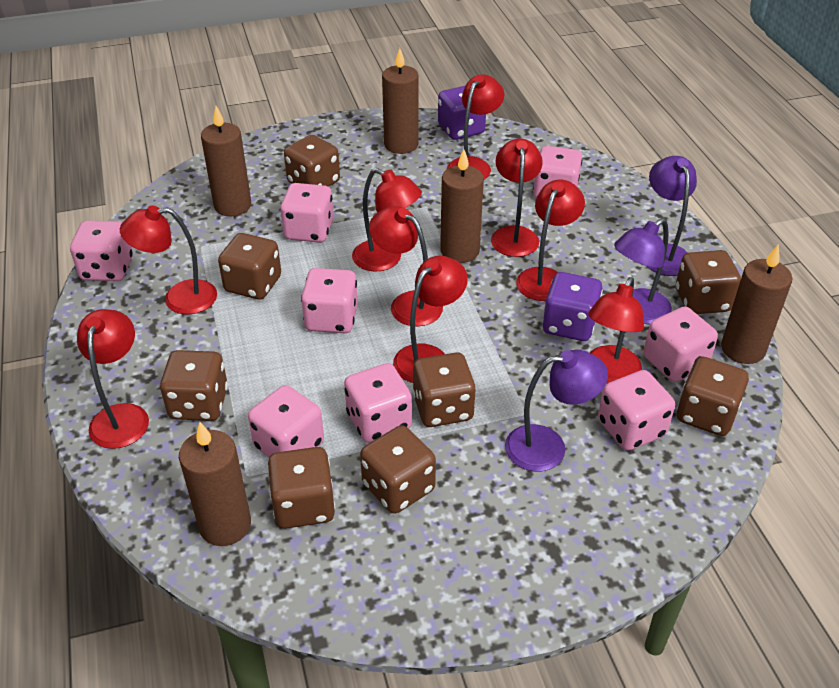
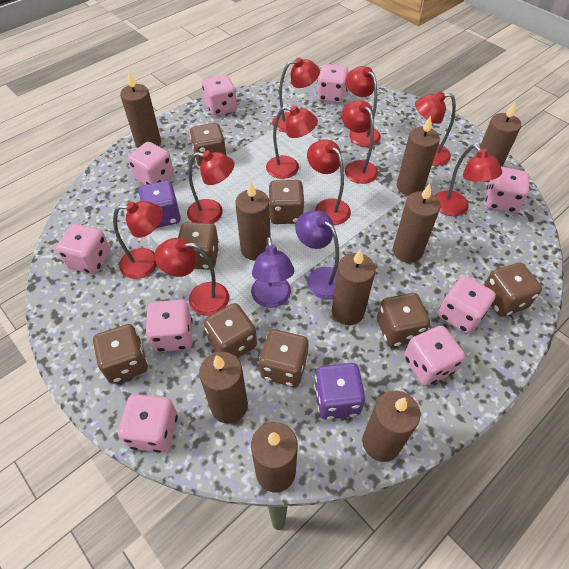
brown candle: [179,422,251,546] [201,106,251,217] [382,48,419,154] [440,149,484,263] [721,244,792,364] = 5 -> [120,71,161,148] [199,352,248,424] [235,181,271,260] [251,422,298,492] [332,249,376,325] [362,391,420,462] [393,184,440,263] [397,116,440,196] [476,101,521,182] = 9
pink dice: [70,221,133,281] [248,385,324,457] [280,183,334,243] [301,268,358,333] [344,363,412,443] [533,146,583,198] [598,370,675,451] [643,306,718,382] = 8 -> [56,224,111,274] [118,394,178,453] [128,142,174,185] [145,299,193,352] [202,75,237,116] [317,64,348,103] [404,326,465,386] [438,275,496,334] [486,167,529,213] = 9
purple lamp: [505,350,608,472] [614,218,672,324] [647,156,697,276] = 3 -> [251,237,295,308] [295,210,339,299] = 2
red lamp: [77,309,149,449] [120,206,217,314] [352,168,422,272] [369,206,443,326] [393,256,468,383] [447,75,504,179] [491,138,543,257] [516,179,585,301] [588,277,644,384] = 9 -> [113,201,163,279] [154,238,229,316] [187,150,234,224] [266,105,318,179] [272,57,320,132] [307,139,351,225] [341,100,378,184] [346,66,381,147] [415,91,456,166] [435,145,502,216] = 10

